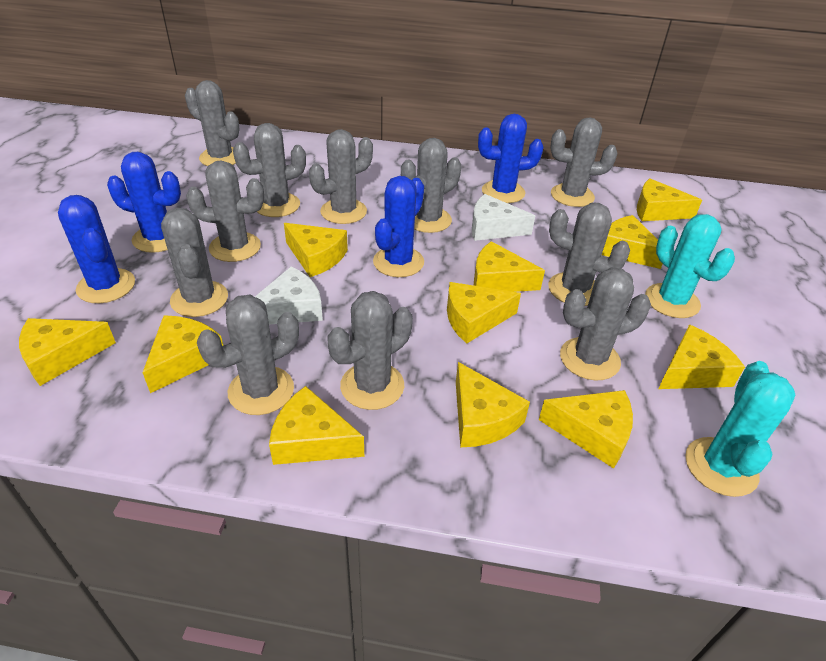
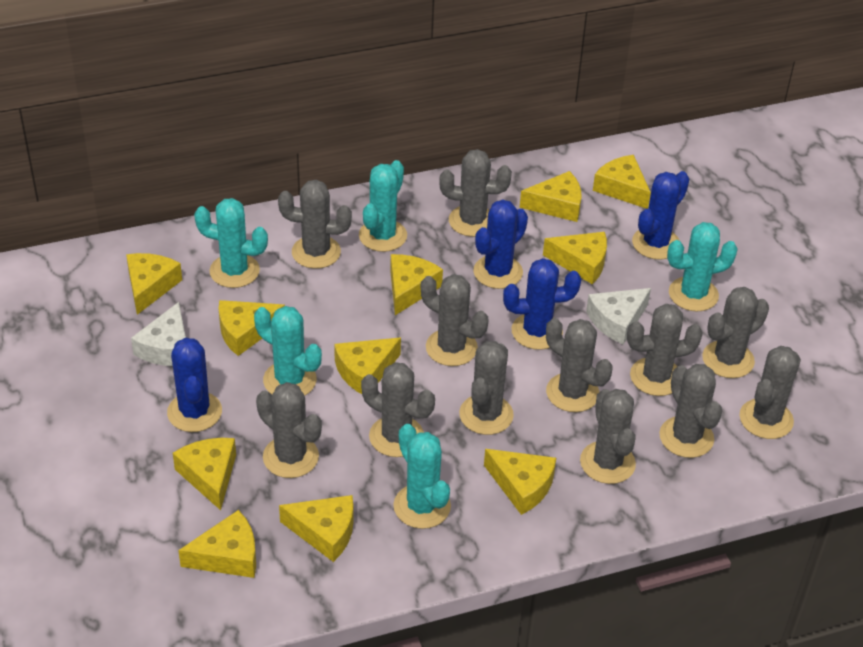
grey cactus: [161,208,228,317] [185,80,240,166] [186,160,264,262] [197,295,299,415] [233,123,306,217] [309,129,373,224] [328,291,413,410] [401,138,461,233] [548,203,630,306] [550,118,618,207] [560,267,651,381] = 11 -> [256,382,322,478] [278,180,352,269] [361,362,435,457] [421,274,488,366] [439,149,512,237] [459,341,514,435] [546,318,612,412] [580,389,636,484] [627,304,703,396] [659,364,722,458] [702,287,769,378] [739,346,801,439] = 12
turquoise cactus: [645,214,735,318] [685,361,795,497] = 2 -> [194,198,268,288] [254,306,322,396] [359,160,407,252] [393,424,451,529] [667,222,738,312] = 5

